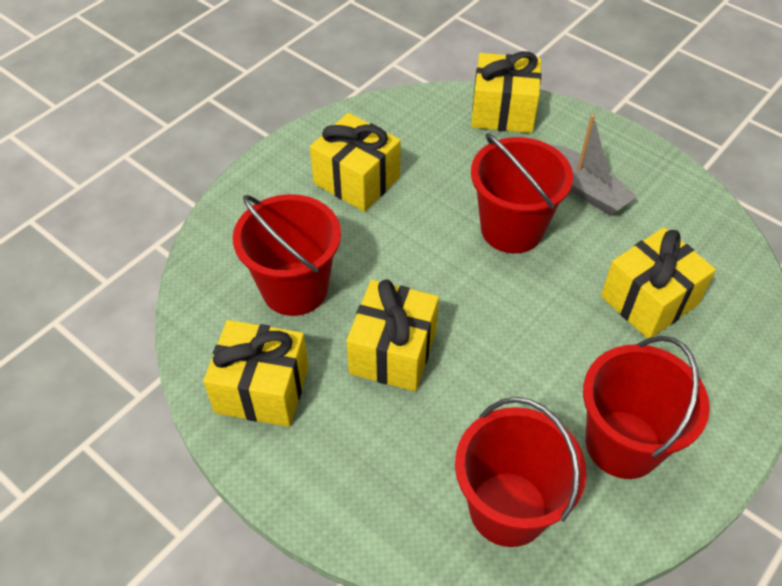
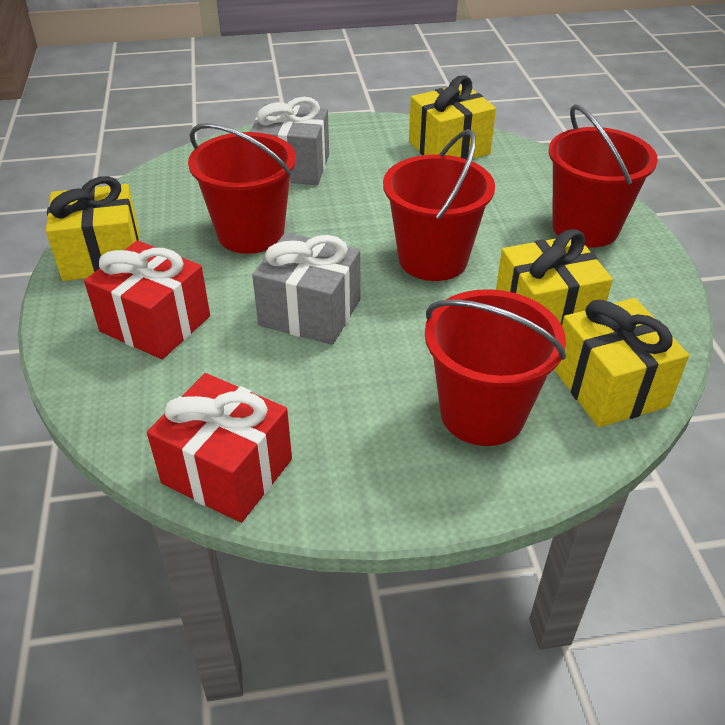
grey boat: [549,114,637,215] = 1 -> none = 0
grey gift: none = 0 -> [250,97,329,185] [252,232,360,345] = 2
red gift: none = 0 -> [84,241,210,359] [147,373,292,523] = 2
yellow gift: [203,320,309,427] [310,113,401,212] [346,279,439,391] [471,51,541,133] [601,227,716,338] = 5 -> [46,176,140,281] [409,75,496,159] [496,229,613,325] [554,298,689,427] = 4

